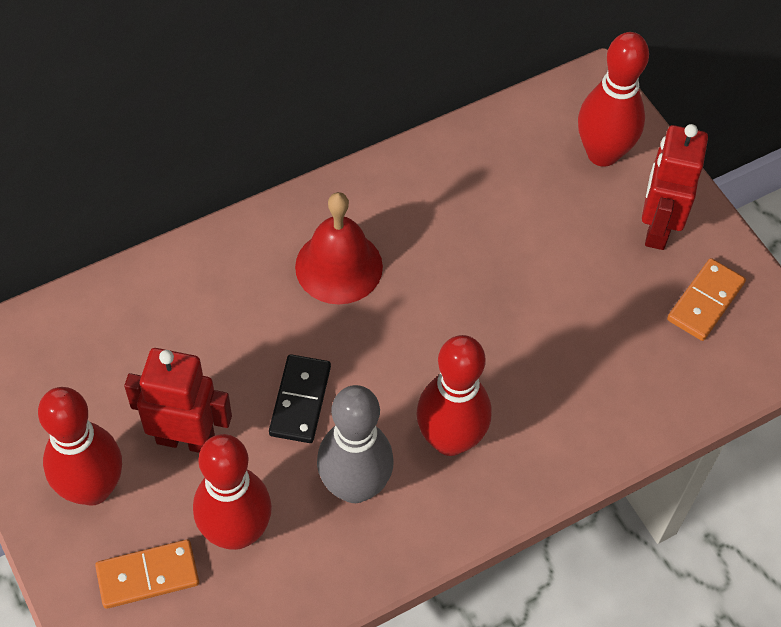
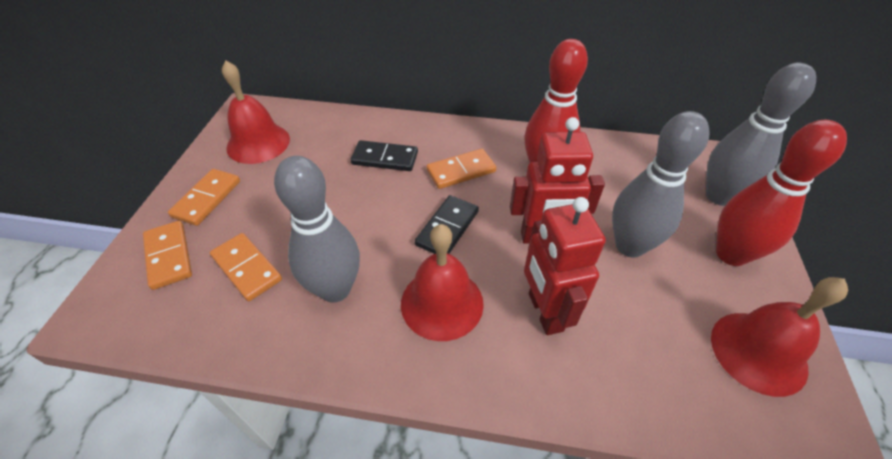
black domino: [269,354,331,443] = 1 -> [351,140,418,171] [415,195,479,254] = 2
grey bowling pin: [317,385,394,503] = 1 -> [274,156,360,303] [612,111,710,258] [706,63,816,206] = 3
orange domino: [95,540,199,609] [667,258,746,341] = 2 -> [143,221,192,290] [168,169,240,226] [210,233,282,301] [427,149,496,189] = 4
red bell: [295,192,383,304] = 1 -> [222,61,290,164] [401,224,484,341] [711,277,848,397] = 3
red bowling pin: [38,387,122,506] [193,434,272,550] [416,335,492,456] [578,32,649,167] = 4 -> [524,39,588,163] [716,120,847,266] = 2

